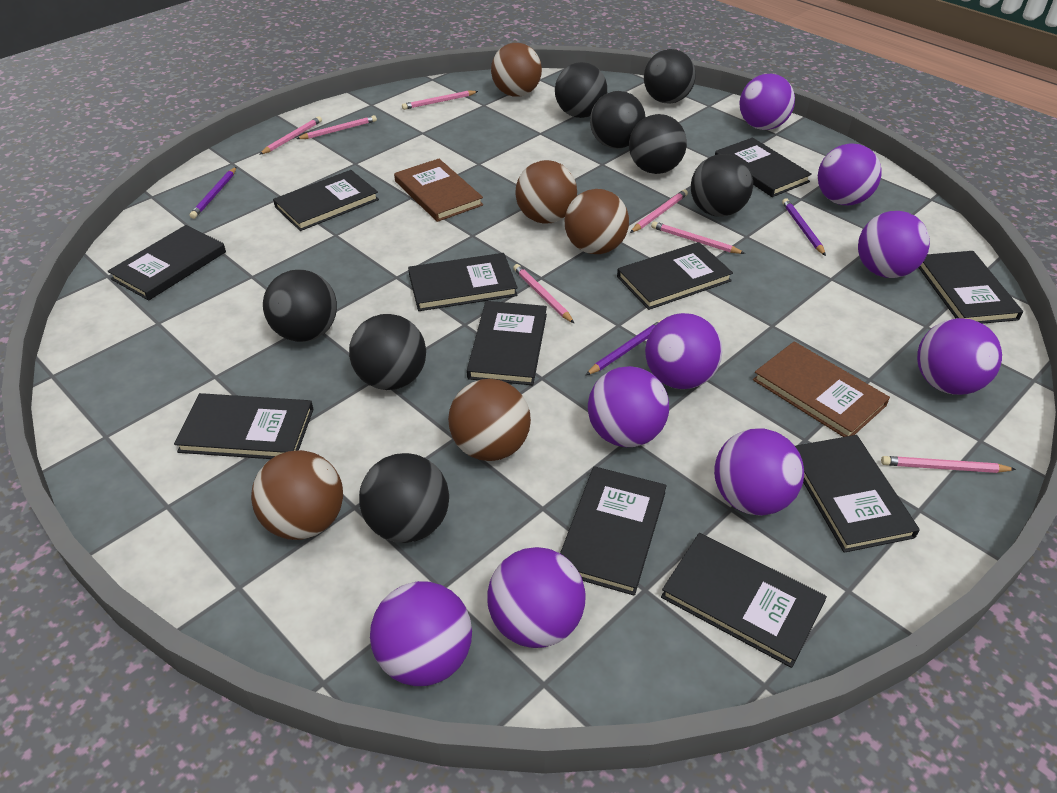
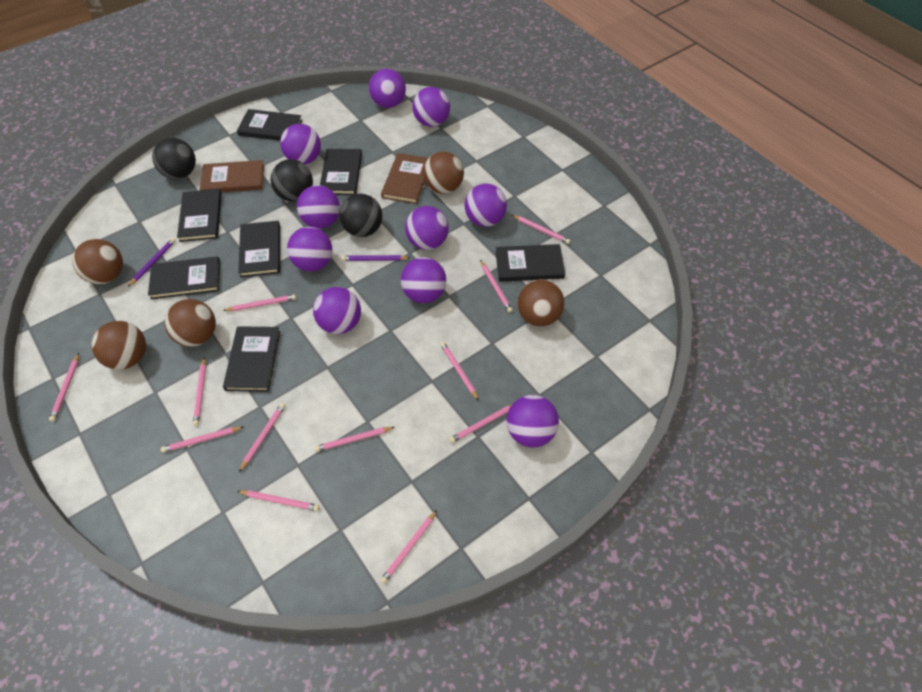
black ball: [263,270,337,342] [349,314,426,390] [359,453,449,543] [555,62,607,118] [590,91,645,149] [629,114,687,174] [644,49,696,104] [691,154,753,217] = 8 -> [152,138,196,179] [271,159,313,202] [339,193,383,237] = 3
black book: [108,225,226,301] [174,393,314,459] [273,170,379,231] [408,253,518,311] [467,301,547,385] [560,466,667,596] [617,242,733,310] [661,533,827,668] [715,138,812,197] [795,435,920,553] [918,251,1023,324] = 11 -> [148,256,220,299] [177,189,222,242] [223,326,280,392] [237,109,302,141] [238,221,280,277] [320,149,362,195] [496,244,565,282] = 7
pink pencil: [259,116,322,155] [296,115,377,139] [402,91,478,110] [513,264,574,323] [630,189,688,233] [651,221,745,254] [881,456,1016,473] = 7 -> [49,353,79,422] [161,426,243,453] [193,357,206,426] [223,294,296,311] [237,490,319,511] [239,403,286,472] [315,427,395,452] [380,510,437,584] [440,342,479,401] [449,405,511,443] [480,260,513,313] [512,215,570,244] = 12
purple ball: [370,581,472,686] [487,547,585,648] [588,366,669,447] [645,313,722,389] [714,428,804,516] [740,73,795,130] [818,143,882,205] [858,211,930,278] [917,318,1002,395] = 9 -> [280,124,321,164] [287,227,333,272] [297,185,340,229] [313,287,361,334] [369,69,406,108] [401,257,446,303] [405,206,449,250] [412,87,450,127] [465,184,507,227] [506,395,559,448] = 10
purple pencil: [190,167,236,219] [586,320,662,375] [782,198,826,256] = 3 -> [128,238,176,287] [341,255,410,261] = 2

